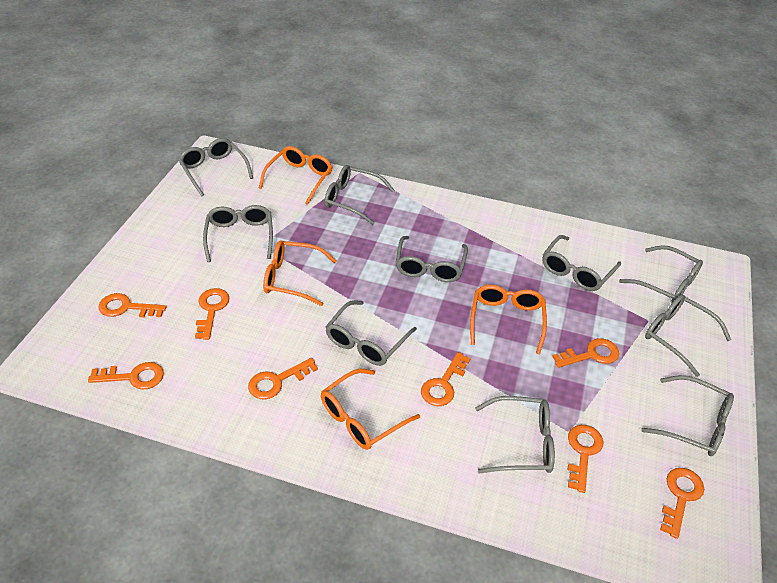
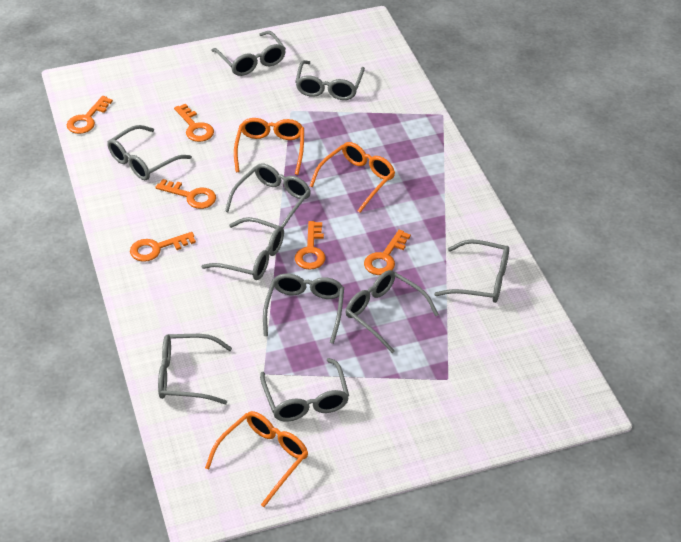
orange glasses: [259,146,332,205] [263,240,336,306] [321,369,420,450] [470,285,547,354] = 4 -> [205,411,308,507] [234,118,304,175] [310,142,395,213] = 3
orange key: [88,362,164,390] [98,293,167,317] [195,288,229,340] [248,358,318,400] [421,352,471,406] [552,338,619,368] [567,425,604,493] [660,468,704,539] = 8 -> [67,96,113,134] [130,232,196,262] [156,179,216,209] [174,104,214,142] [295,221,325,270] [364,230,411,275] = 6

